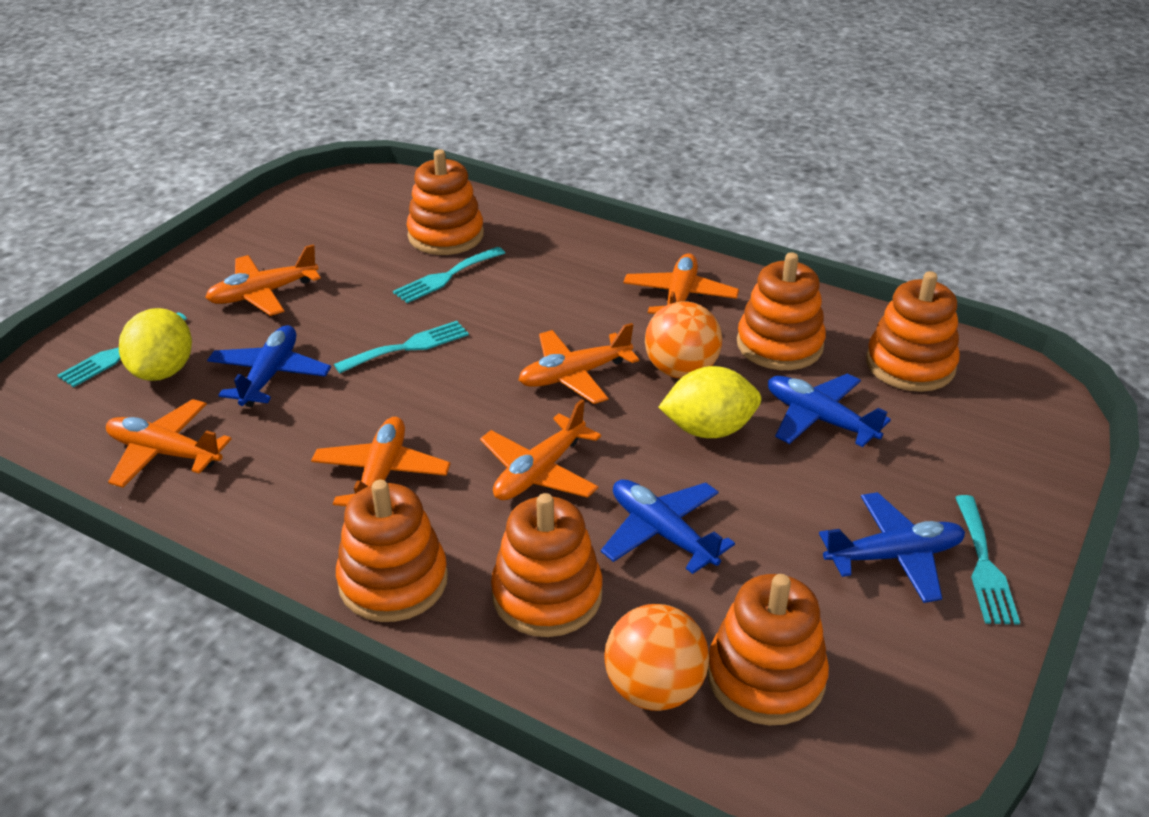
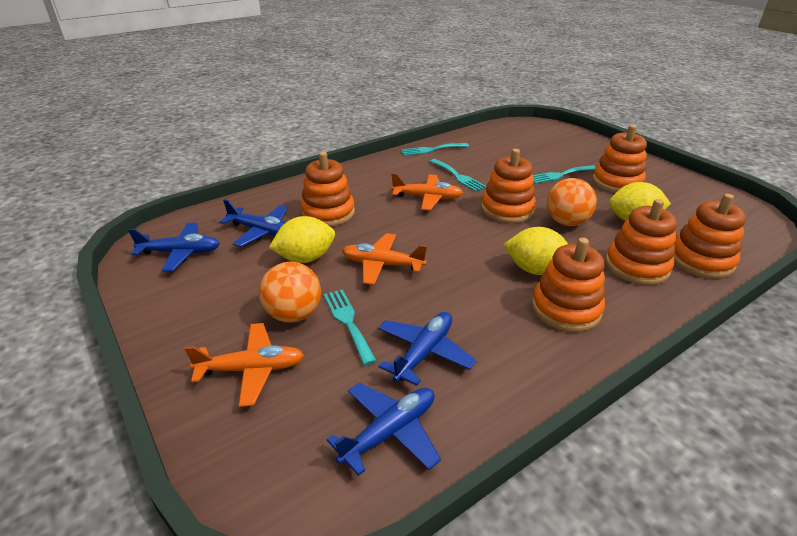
orange plane: [106,399,232,488] [205,244,321,316] [311,417,451,506] [480,399,601,500] [519,323,639,404] [623,253,739,314] = 6 -> [185,323,304,407] [342,233,427,285] [391,173,463,211] = 3
yellow lemon: [119,308,192,381] [658,366,761,438] = 2 -> [269,216,335,263] [503,227,568,275] [609,182,671,221] = 3

